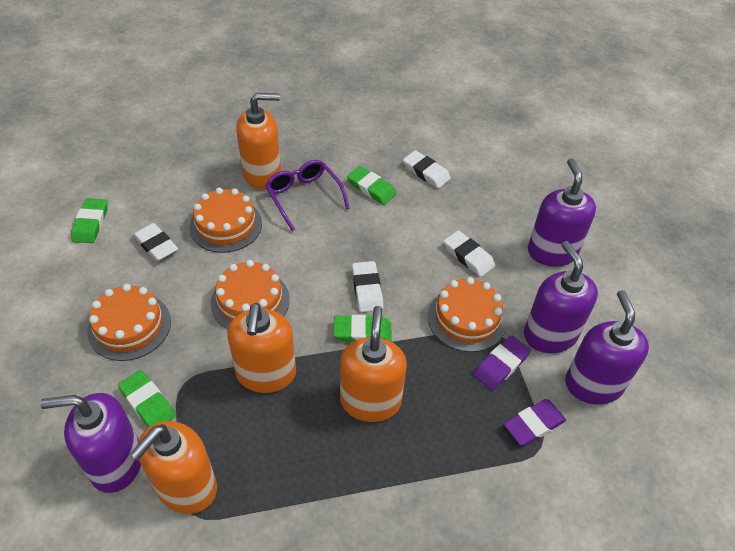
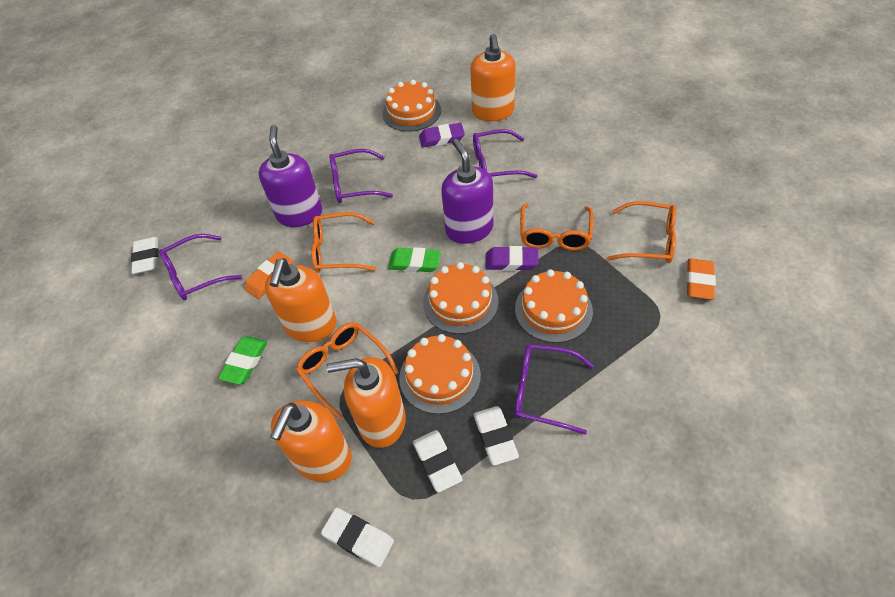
green eraser: [71,198,108,243] [118,370,176,427] [333,315,392,342] [347,166,396,205] = 4 -> [218,336,268,385] [388,247,441,272] = 2
orange eraser: none = 0 -> [244,251,293,299] [686,258,716,300] = 2
orange glasses: none = 0 -> [296,322,399,420] [311,212,376,273] [520,203,594,251] [607,201,676,263] = 4
purple glasses: [265,160,350,231] = 1 -> [159,234,242,300] [330,149,393,203] [473,129,537,178] [514,344,594,435] = 4
purple soap dispenser: [40,393,141,493] [524,241,598,353] [528,158,596,267] [565,290,649,405] = 4 -> [259,125,322,227] [441,139,493,244] = 2

